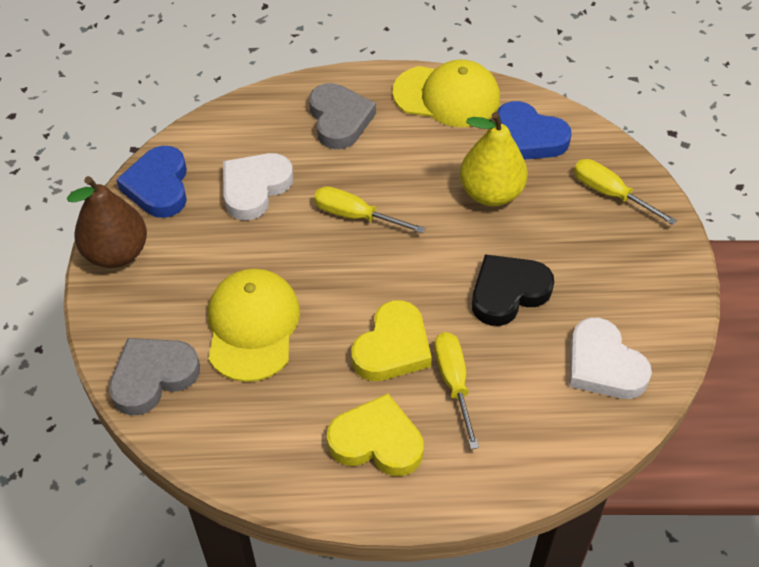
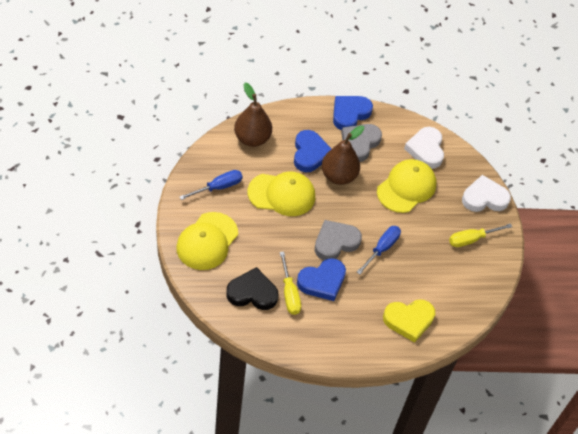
blue heart: [116,146,187,218] [495,101,572,160] = 2 -> [294,130,332,172] [297,258,346,301] [333,96,373,130] = 3
blue screwdriver: none = 0 -> [179,170,243,200] [357,226,401,274] = 2
brown pear: [67,176,147,268] = 1 -> [234,83,272,147] [321,126,364,185] = 2
yellow cap: [208,269,300,382] [392,60,500,127] = 2 -> [176,212,238,270] [247,172,315,216] [377,159,436,213] = 3
yellow heart: [327,393,424,476] [351,300,432,381] = 2 -> [383,299,435,343] = 1
yellow pear: [460,112,528,206] = 1 -> none = 0
yellow screwdriver: [314,186,425,234] [434,332,479,449] [574,159,677,225] = 3 -> [280,252,301,315] [449,223,512,247] = 2

